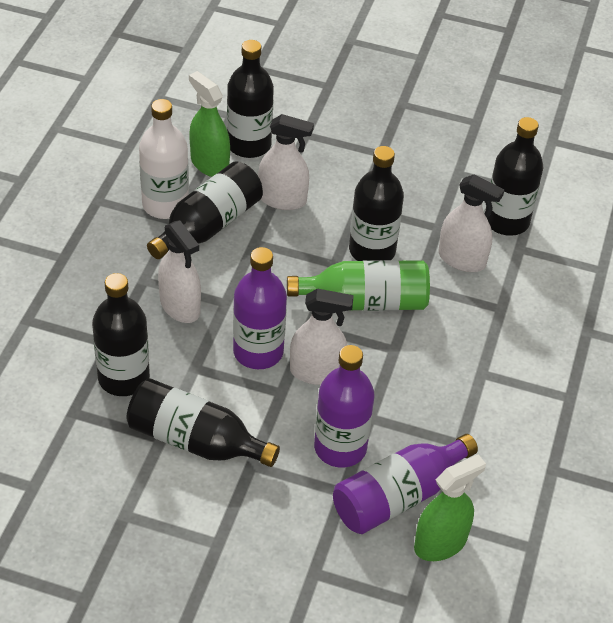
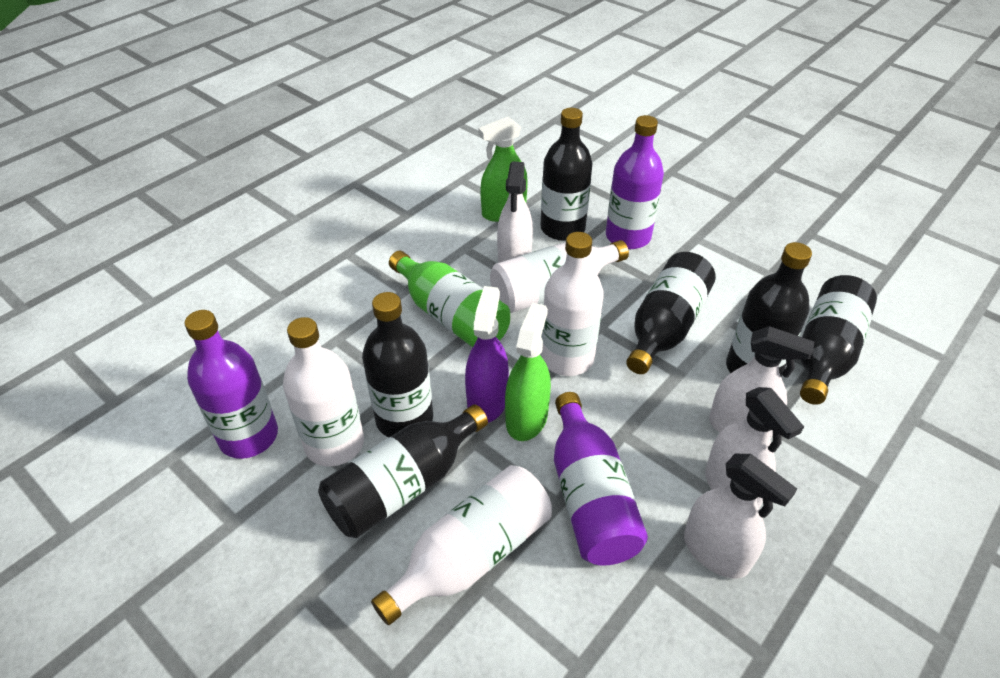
purple spray bottle: none = 0 -> [465,286,509,423] = 1
white bottle: [139,99,189,219] = 1 -> [283,317,364,467] [371,465,552,625] [490,240,629,313] [541,232,604,376] = 4

